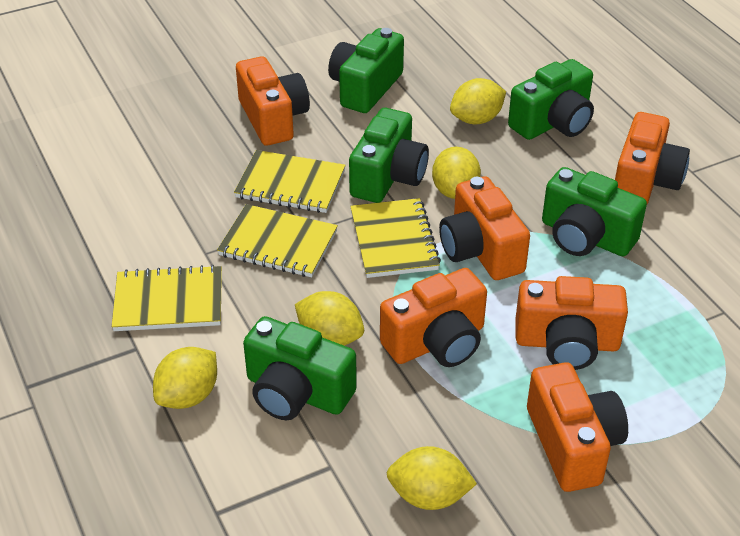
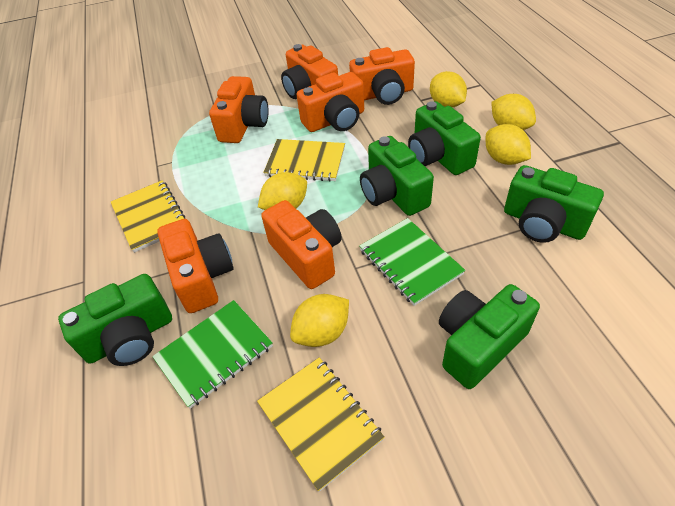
green notebook: none = 0 -> [152,300,273,409] [359,218,465,306] = 2
yellow notebook: [111,265,222,331] [217,204,338,277] [234,150,346,213] [350,198,441,278] = 4 -> [111,180,185,253] [257,357,385,492] [263,139,345,182] = 3

